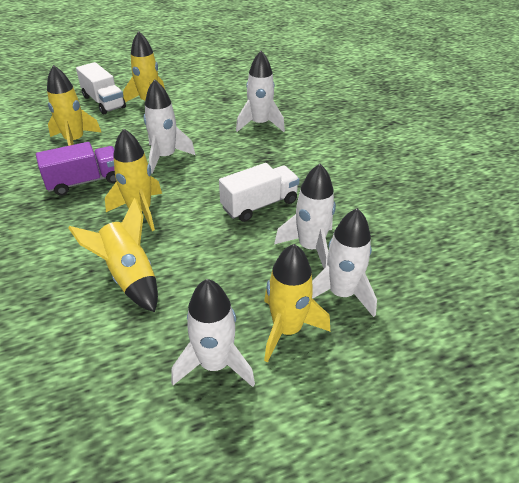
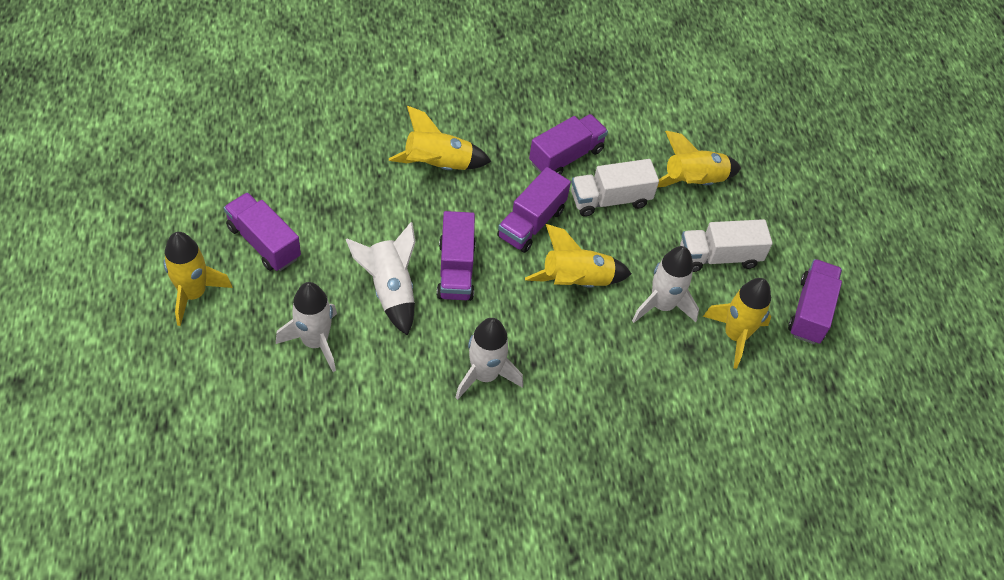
purple truck: [36,142,116,196] = 1 -> [224,192,301,271] [437,211,476,301] [497,167,571,253] [529,114,608,175] [788,259,842,344] = 5
white rocket: [144,79,195,174] [171,279,255,387] [236,51,285,132] [274,164,336,269] [312,208,377,317] = 5 -> [276,282,337,372] [346,222,415,336] [455,318,523,400] [632,246,699,323] = 4

